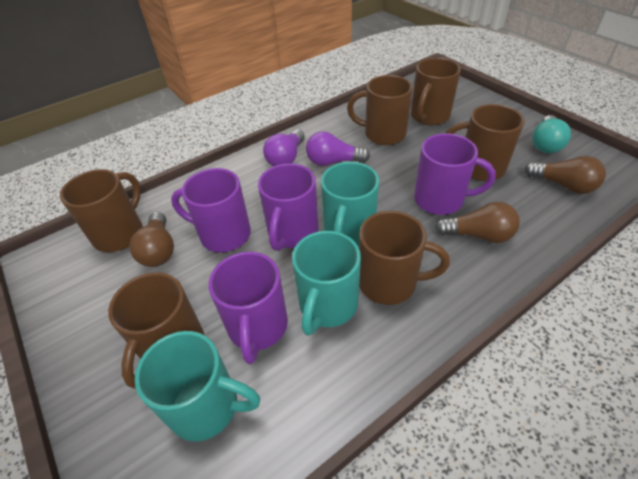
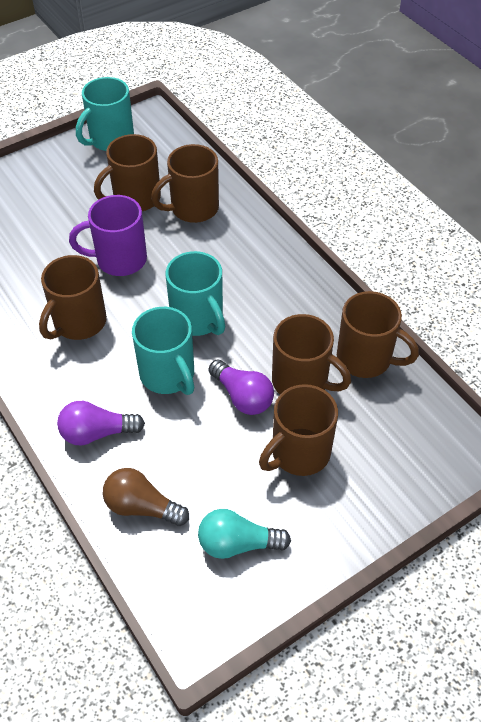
brown light bulb: [129,212,174,267] [435,202,520,243] [524,156,606,194] = 3 -> [103,468,189,526] = 1
purple mug: [171,168,251,253] [209,252,288,364] [258,163,318,251] [414,133,496,215] = 4 -> [69,195,147,276] = 1

